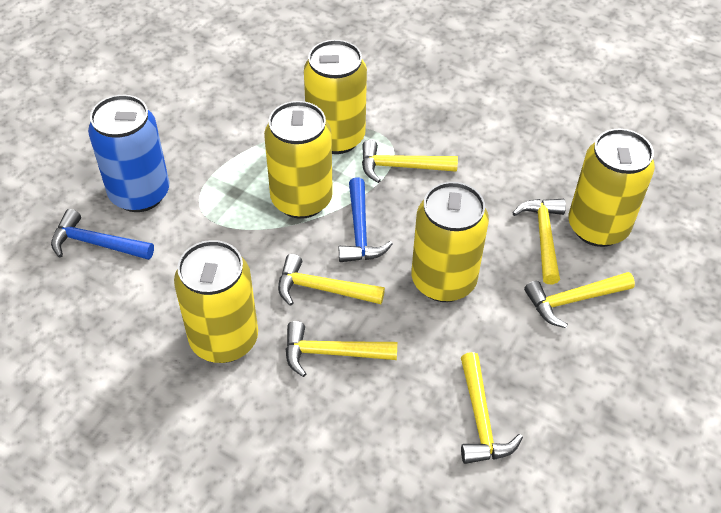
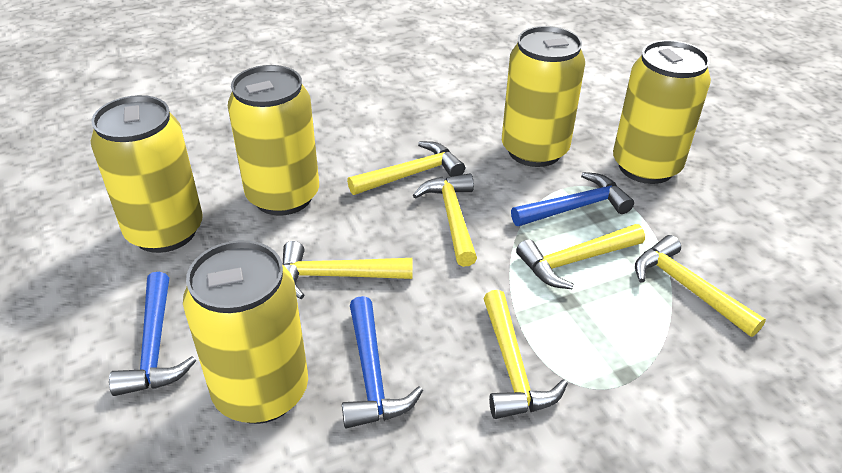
blue can: [88,95,169,212] = 1 -> none = 0
blue hammer: [51,209,154,260] [339,177,393,262] = 2 -> [109,272,196,396] [342,296,423,428] [511,172,634,226] = 3

